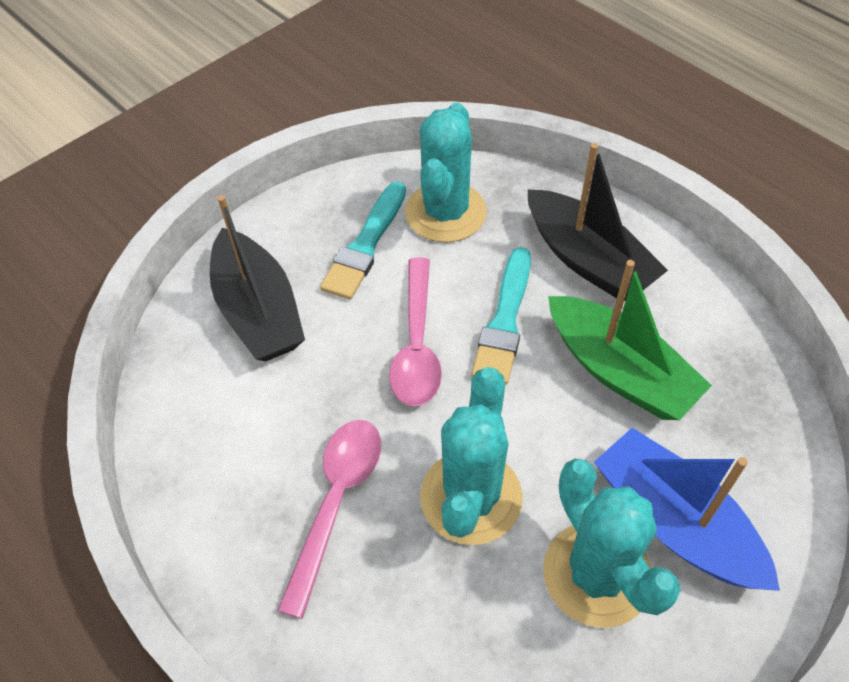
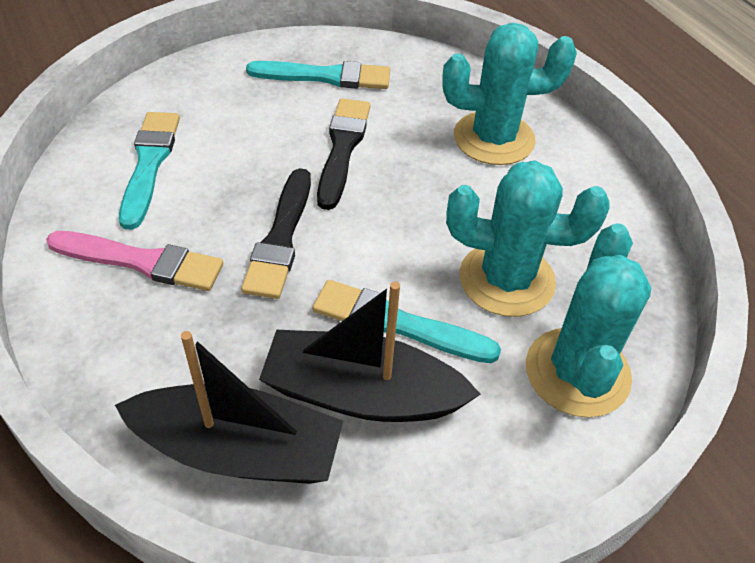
black brush: none = 0 -> [241,168,311,299] [317,98,371,210] = 2
blue boat: [594,428,780,591] = 1 -> none = 0
green boat: [548,260,712,420] = 1 -> none = 0
pink brush: none = 0 -> [46,231,223,291] = 1
pink spoon: [277,420,381,619] [389,258,442,406] = 2 -> none = 0
turquoise brush: [320,182,406,300] [471,247,531,385] = 2 -> [119,112,180,230] [246,61,390,89] [313,280,501,363] = 3

